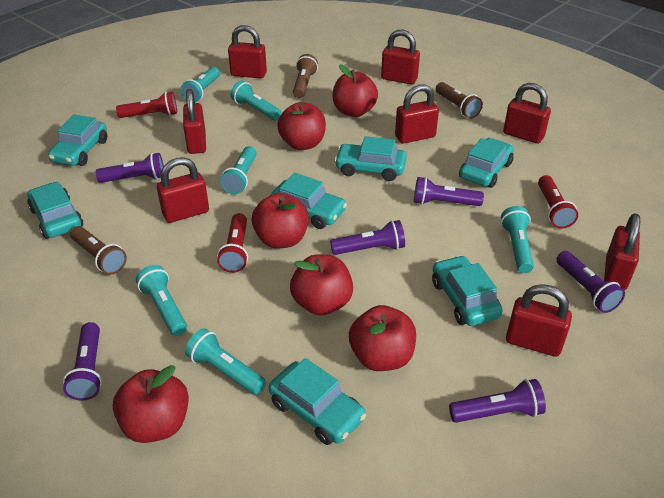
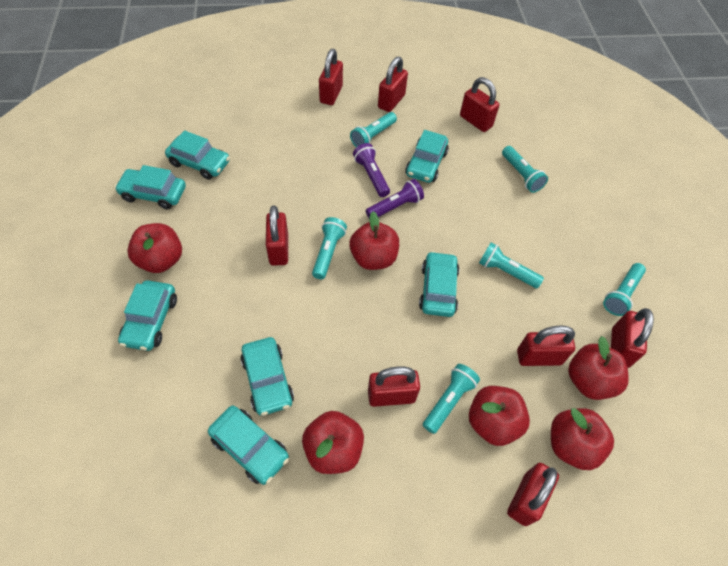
brown flashlight: [70,226,127,275] [293,54,318,98] [436,82,483,119] = 3 -> none = 0
purple flashlight: [63,322,102,401] [96,153,164,183] [330,220,405,255] [414,177,484,206] [449,379,546,423] [556,251,625,313] = 6 -> [353,143,390,197] [366,179,424,218] = 2
red flashlight: [116,92,177,118] [217,213,248,273] [538,175,578,229] = 3 -> none = 0

